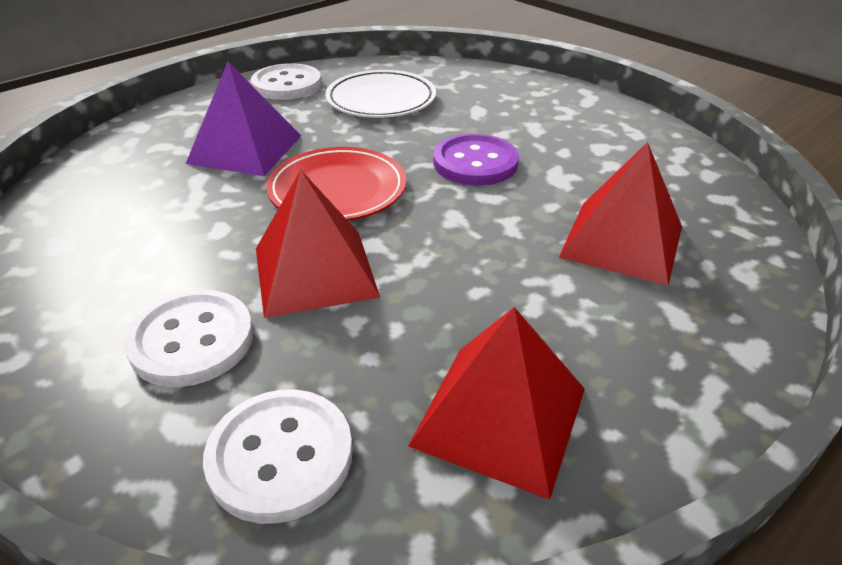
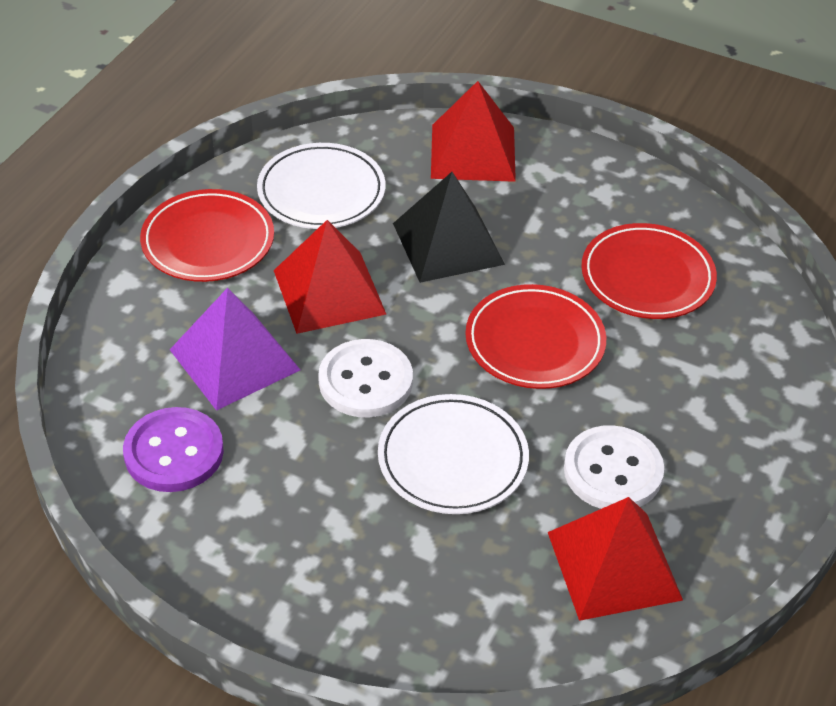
black pyramid: none = 0 -> [393,172,505,283] = 1
red plate: [266,147,406,221] = 1 -> [140,189,274,282] [465,284,606,389] [581,223,717,319] = 3
white button: [124,290,253,387] [203,390,353,524] [251,63,322,100] = 3 -> [318,339,413,417] [564,425,664,509] = 2
white plate: [325,70,436,118] = 1 -> [257,143,386,229] [378,394,529,514] = 2

